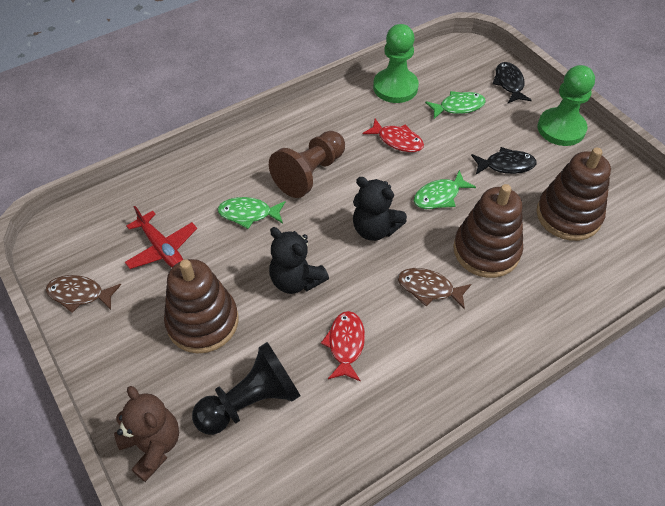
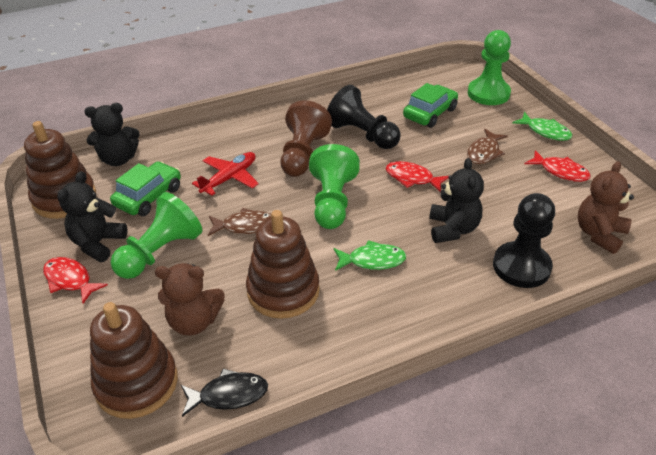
black fish: [471,147,537,174] [492,62,532,103] = 2 -> [181,369,268,417] = 1
black pawn: [192,342,300,435] = 1 -> [327,85,401,149] [493,193,555,288] = 2
black teddy bear: [269,227,329,294] [353,177,407,241] = 2 -> [57,171,128,262] [84,103,140,166] [429,158,484,243] = 3
brown teddy bear: [114,386,179,482] = 1 -> [155,263,225,336] [578,161,634,254] = 2
green car: none = 0 -> [110,162,181,216] [403,83,458,128] = 2
green fish: [218,197,286,229] [414,170,476,209] [425,91,486,119] = 3 -> [334,240,406,271] [512,112,573,141] = 2
green pawn: [373,24,419,103] [538,65,595,146] = 2 -> [111,192,202,279] [309,144,360,229] [468,30,511,105] = 3
red fish: [321,311,365,382] [362,118,424,152] = 2 -> [43,257,108,304] [386,161,449,192] [524,150,591,182] = 3

